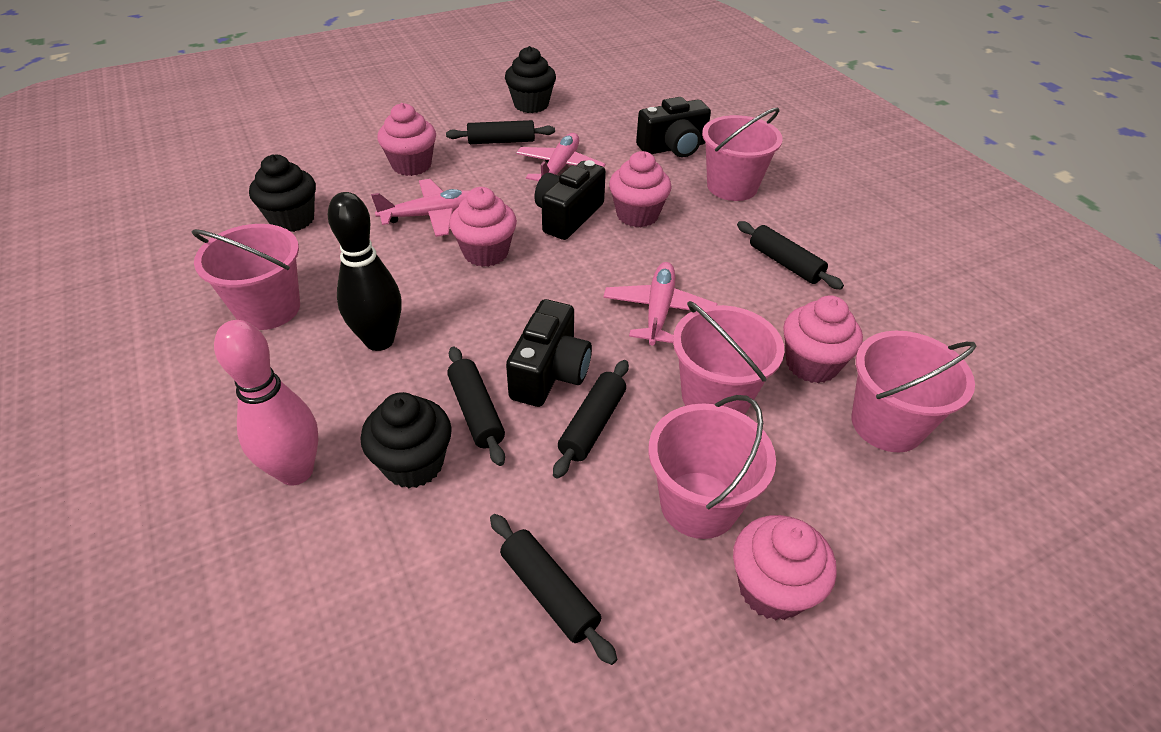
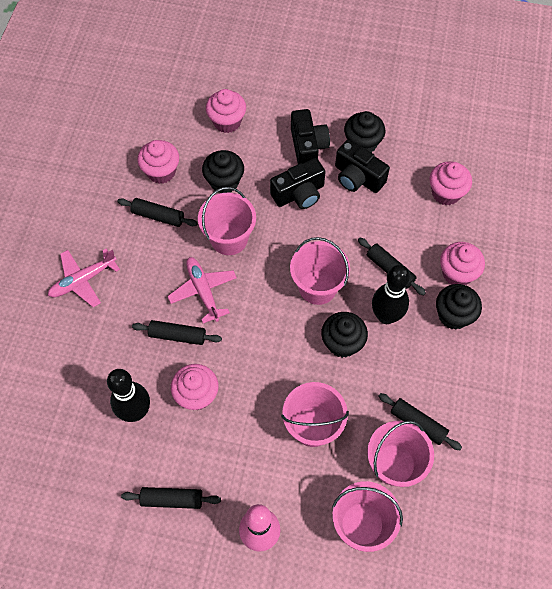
black bowling pin: [328,192,401,351] = 1 -> [107,369,150,422] [372,265,410,324] = 2
black cupcake: [249,154,316,232] [361,392,452,488] [505,46,556,113] = 3 -> [202,150,244,193] [321,312,368,358] [344,111,385,153] [436,284,482,330] = 4
pink plane: [371,179,469,237] [516,133,605,181] [603,262,718,346] = 3 -> [48,248,120,307] [168,257,237,324] = 2

